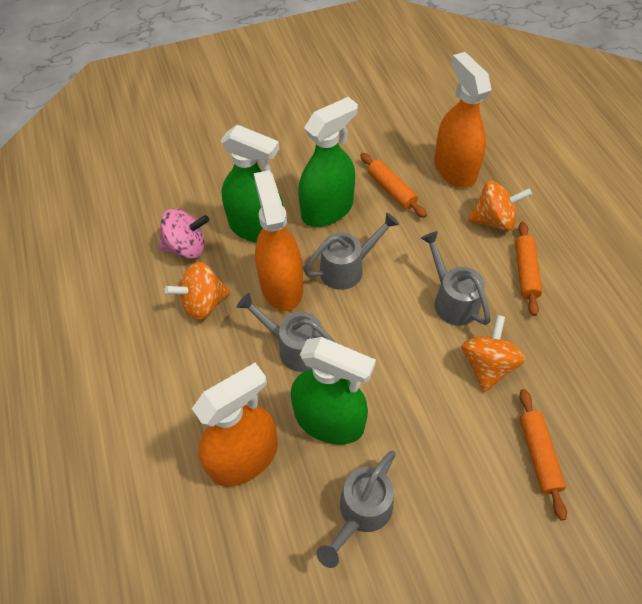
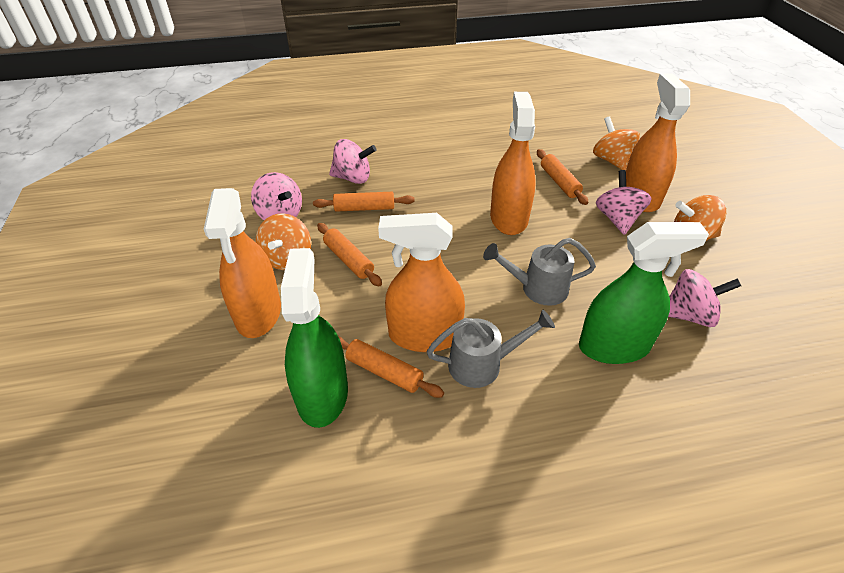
green spray bottle: [221,125,285,243] [291,337,376,445] [298,97,358,227] = 3 -> [281,248,348,428] [579,222,709,364] = 2
grey watering can: [237,293,336,372] [304,212,399,290] [317,451,396,568] [421,231,490,326] = 4 -> [426,309,555,388] [483,238,596,306] = 2
orange rolling pin: [360,153,427,218] [515,222,542,316] [519,389,567,521] = 3 -> [313,192,415,212] [317,223,382,287] [338,336,444,398] [537,149,588,205] = 4
orange spray bottle: [192,363,278,487] [254,170,303,311] [434,52,492,188] = 3 -> [204,188,281,338] [378,213,465,352] [490,92,536,235] [626,74,690,212] = 4
pink spinning top: [159,209,209,259] = 1 -> [251,172,302,220] [329,139,376,184] [596,170,652,235] [668,269,741,327] = 4

